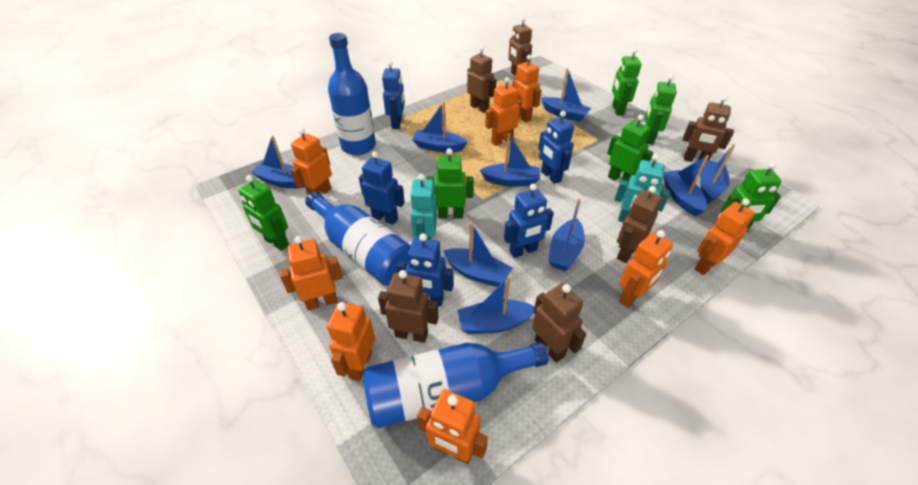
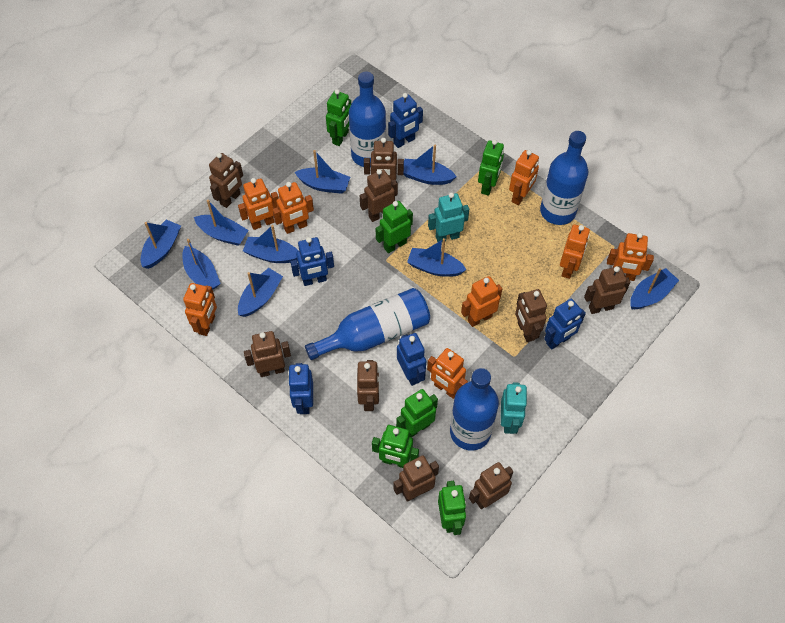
blue bottle: [305,192,411,286] [328,33,376,155] [363,342,548,428] = 3 -> [305,288,430,360] [349,71,386,168] [450,368,499,451] [540,131,588,225] = 4
brown robot: [378,270,439,343] [467,46,497,113] [509,17,532,75] [532,284,586,363] [617,186,662,263] [683,95,734,162] = 6 -> [209,153,243,208] [244,331,291,377] [357,360,380,411] [360,169,398,222] [364,138,404,181] [393,456,439,502] [469,462,513,509] [515,289,547,342] [584,266,630,314] = 9

